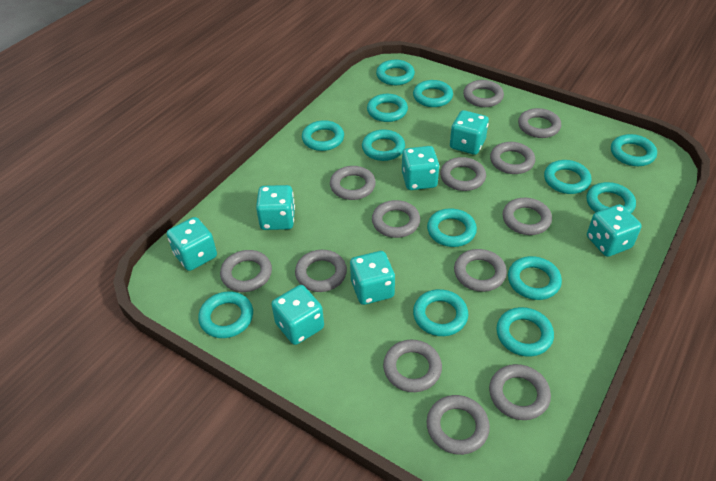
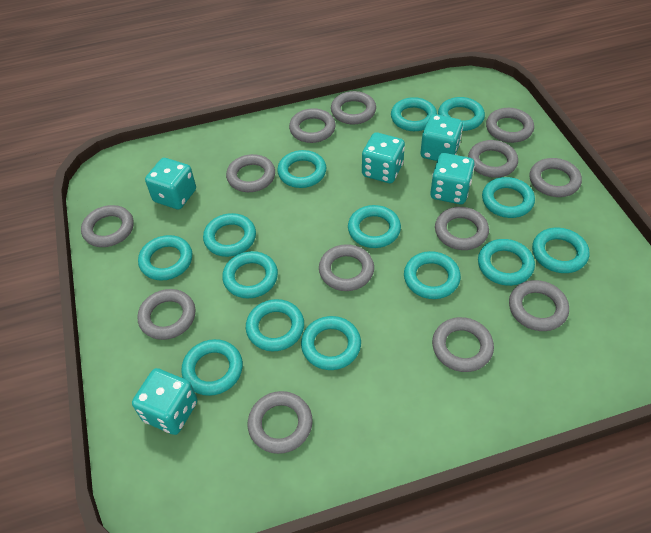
turquoise dice: [167,217,217,271] [256,185,295,230] [271,285,324,345] [350,251,395,305] [402,146,439,190] [450,110,489,155] [587,204,642,257] = 7 -> [132,368,198,435] [145,158,196,210] [362,132,405,183] [421,114,463,161] [430,153,475,204] = 5
turquoise ring: [198,291,253,338] [302,120,344,151] [362,130,405,161] [367,94,408,122] [376,60,415,85] [413,80,453,107] [413,289,468,336] [427,209,477,247] [496,307,554,357] [508,256,562,300] [544,160,591,194] [586,182,636,213] [611,134,657,166] = 13 -> [138,235,192,281] [181,339,243,396] [203,213,256,257] [222,251,278,298] [246,299,304,351] [277,150,326,188] [301,316,361,370] [348,205,401,248] [391,97,437,131] [404,251,461,299] [438,97,485,131] [478,239,535,286] [482,177,535,218] [532,228,589,273] = 14

